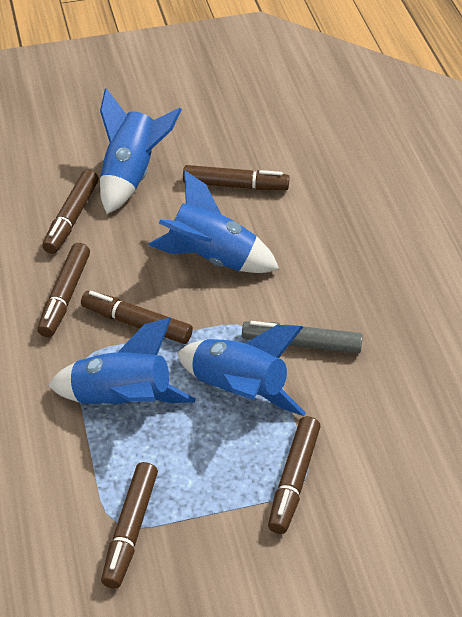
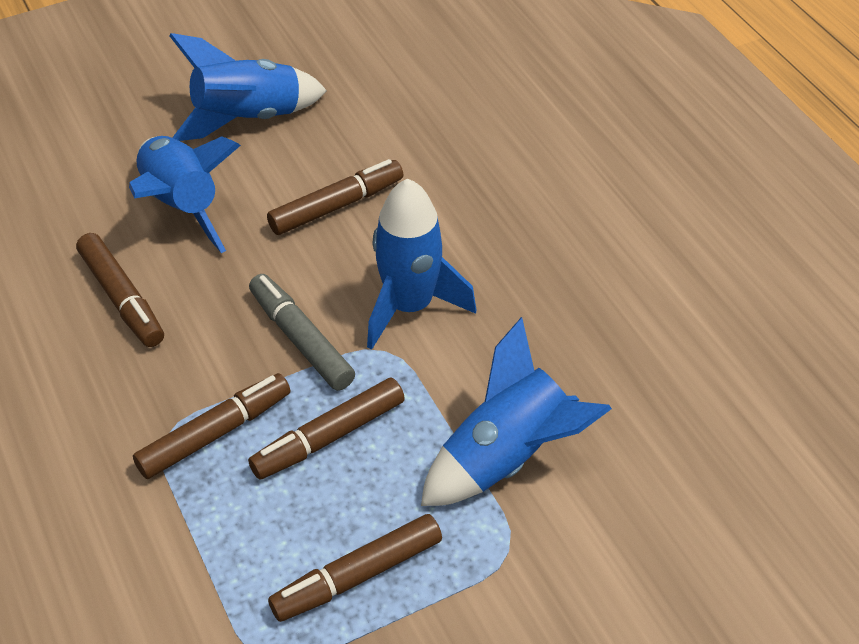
brown marker: [37,243,90,337] [42,170,99,254] [81,291,193,344] [101,462,158,588] [183,165,290,190] [268,416,321,534] = 6 -> [76,233,164,347] [133,373,290,479] [248,377,405,480] [267,159,404,235] [268,514,442,622] = 5

